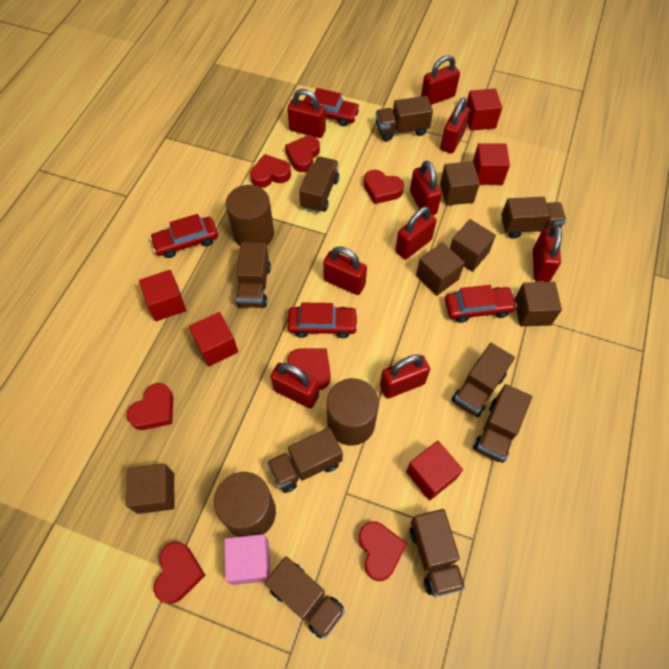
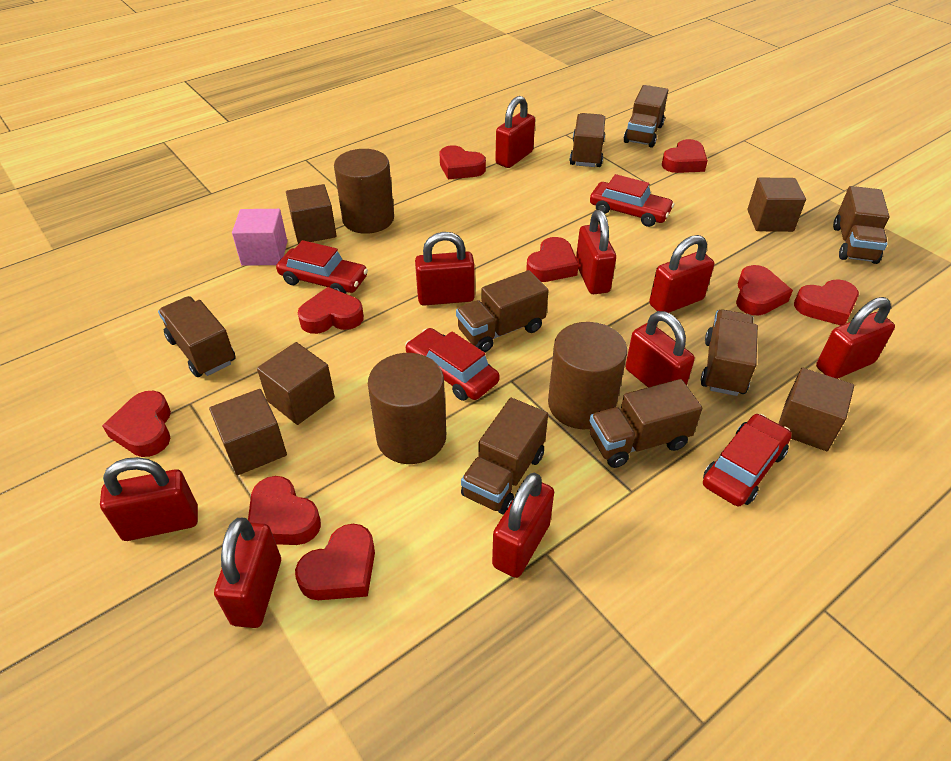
brown truck: [236,242,271,308] [264,556,345,639] [267,427,343,493] [299,156,339,213] [376,96,433,141] [410,509,465,597] [452,343,515,417] [473,384,532,463] [501,197,566,239] = 9 -> [158,296,236,377] [456,270,549,352] [461,398,548,514] [569,113,605,167] [590,379,702,468] [624,85,668,148] [701,309,758,396] [833,186,889,264] = 8
red cube: [139,270,186,321] [189,312,238,366] [406,441,463,500] [466,88,502,131] [473,143,510,185] = 5 -> none = 0
red heart: [127,383,173,430] [154,542,206,604] [250,154,291,188] [285,136,320,172] [287,348,331,390] [359,521,407,581] [364,170,404,204] = 7 -> [102,391,171,457] [248,476,321,545] [295,524,375,600] [298,287,364,334] [439,145,486,179] [526,237,579,282] [662,139,708,173] [736,265,793,315] [794,280,859,325] = 9

